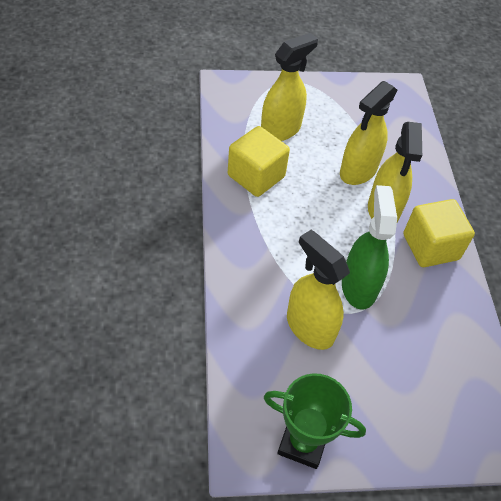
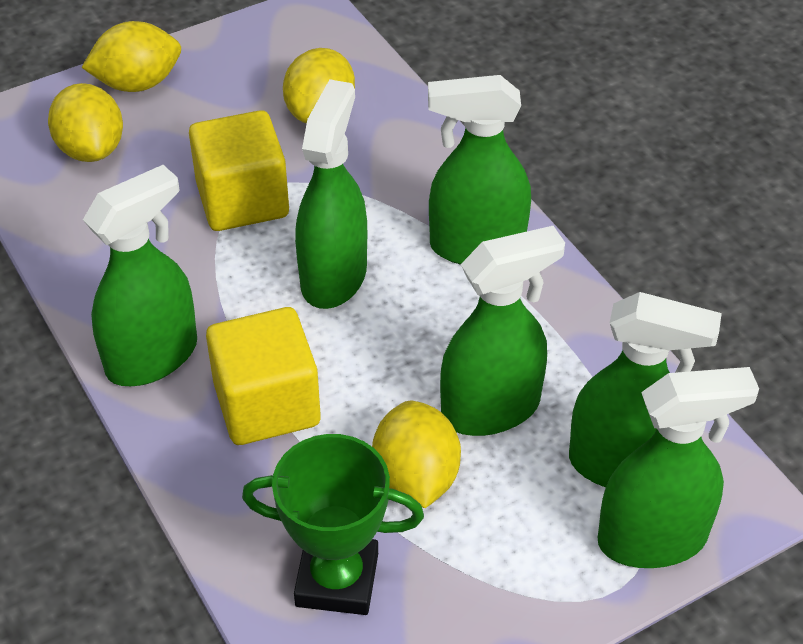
green spray bottle: [342,185,397,310] = 1 -> [83,165,197,386] [295,79,367,309] [428,75,531,265] [440,226,565,436] [569,292,722,488] [598,367,759,568] = 6
yellow lemon: none = 0 -> [48,83,123,162] [82,21,181,92] [283,48,355,124] [372,401,461,508] = 4
yellow spray bottle: [261,33,318,141] [287,230,350,350] [340,81,397,185] [368,122,422,223] = 4 -> none = 0

